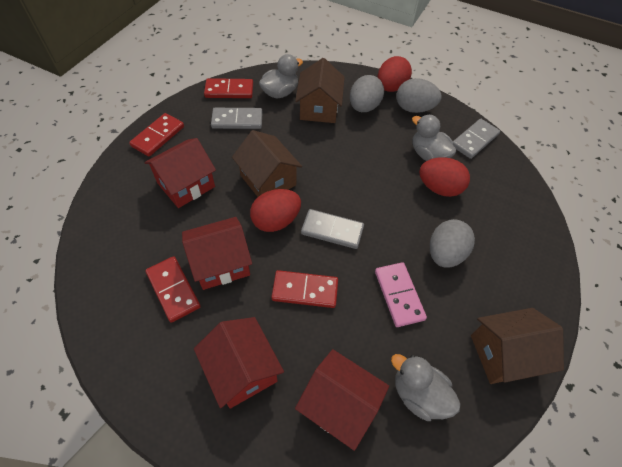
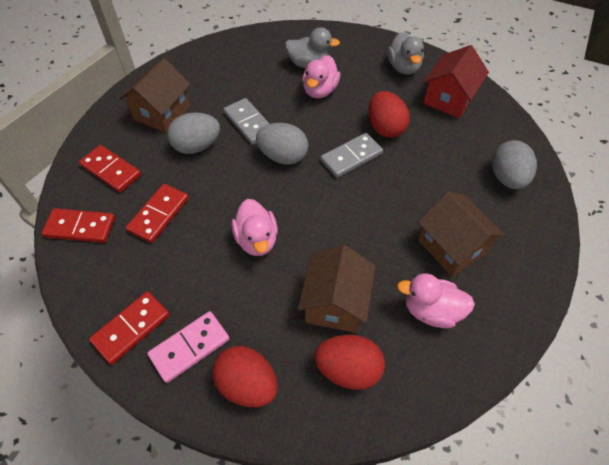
grey domino: [211,108,262,129] [301,209,364,249] [453,119,500,159] = 3 -> [224,98,270,145] [320,133,383,178] = 2
grey duck: [259,54,303,99] [391,354,460,421] [412,115,456,161] = 3 -> [285,27,340,68] [387,32,424,75] = 2
pink duck: none = 0 -> [231,199,278,256] [302,55,340,99] [397,274,475,328] = 3
red house: [144,138,216,208] [182,217,252,290] [194,317,284,409] [295,349,389,451] = 4 -> [423,45,489,118] = 1

